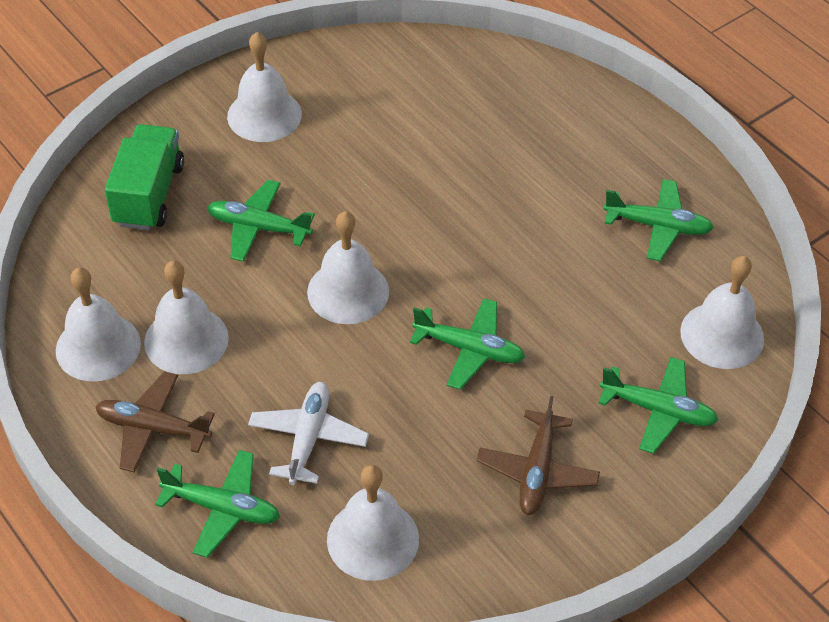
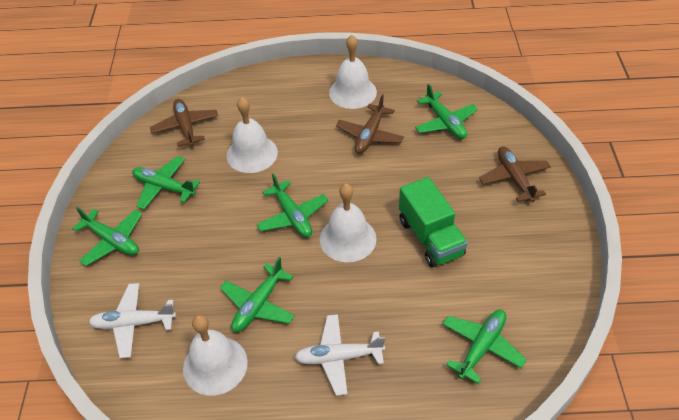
brown plane: [96,372,215,472] [476,396,600,515] = 2 -> [150,99,218,147] [336,94,404,154] [479,146,551,202] = 3
green plane: [155,450,280,558] [207,180,315,262] [410,298,525,390] [598,357,718,454] [603,179,714,261] = 5 -> [72,207,142,266] [132,156,200,209] [220,257,295,332] [256,173,328,237] [415,84,478,139] [442,310,527,384] = 6
white bell: [56,267,141,381] [144,260,229,374] [227,32,302,142] [307,211,389,324] [327,465,419,581] [680,256,764,369] = 6 -> [183,315,248,396] [226,97,278,173] [320,184,377,262] [329,35,377,109] = 4
white plane: [248,382,369,485] = 1 -> [89,283,176,358] [294,314,385,396] = 2

